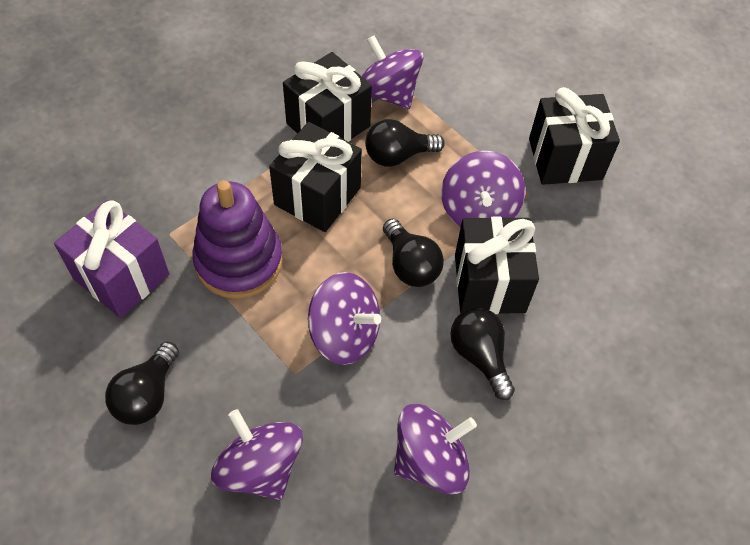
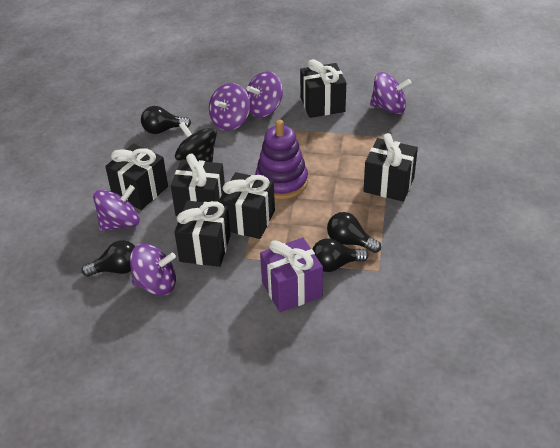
black gift: [269,122,362,232] [283,52,372,142] [455,217,539,314] [529,87,620,185] = 4 -> [105,144,168,210] [171,153,225,216] [175,201,231,267] [219,172,275,239] [300,59,346,118] [363,133,418,202] = 6
black spinning top: none = 0 -> [175,122,217,162] = 1

